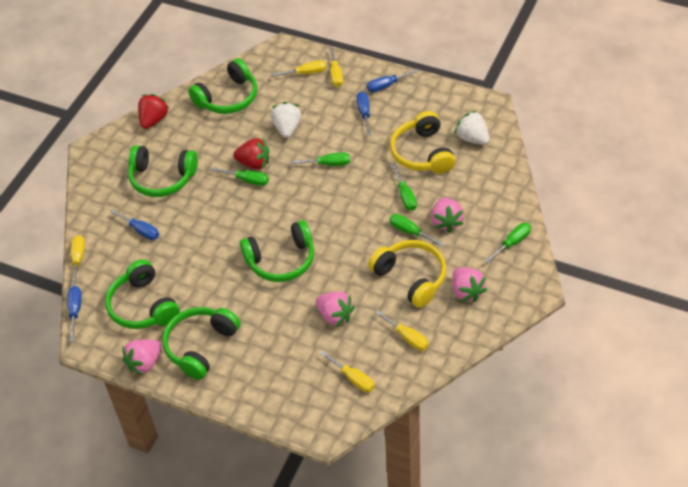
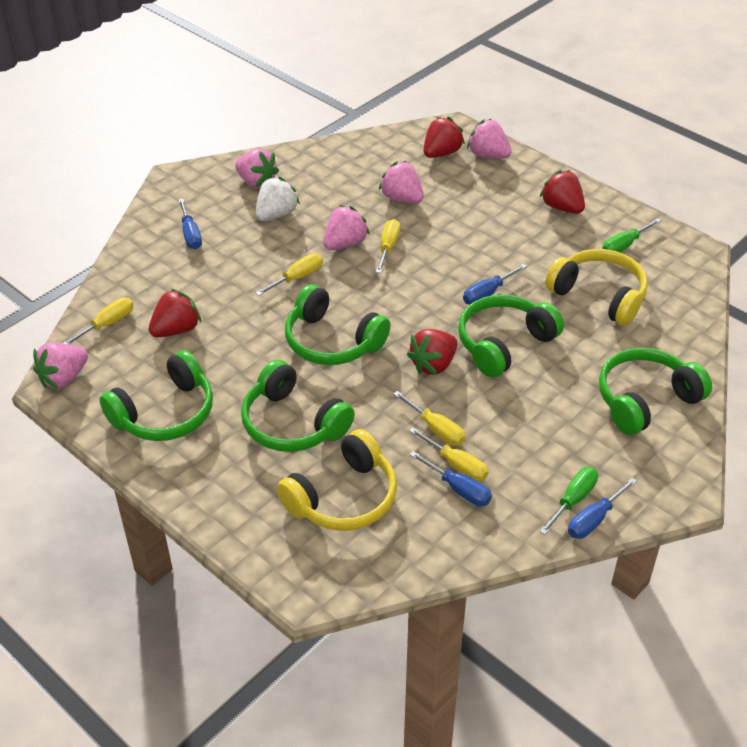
green screwdriver: [212,167,269,186] [291,153,350,166] [389,214,444,247] [392,164,417,211] [485,223,531,263] = 5 -> [539,467,598,535] [602,218,661,253] = 2
pink strawberry: [122,339,162,375] [316,292,355,327] [431,198,464,233] [452,267,487,302] = 4 -> [33,342,88,389] [235,149,279,188] [323,205,370,250] [379,161,424,204] [467,119,512,159] = 5
red strawberry: [138,94,169,129] [233,138,269,169] = 2 -> [149,289,201,337] [407,329,458,375] [424,117,465,158] [539,170,585,214] = 4
white strawberry: [271,102,301,138] [455,110,490,145] = 2 -> [256,177,300,221] = 1

